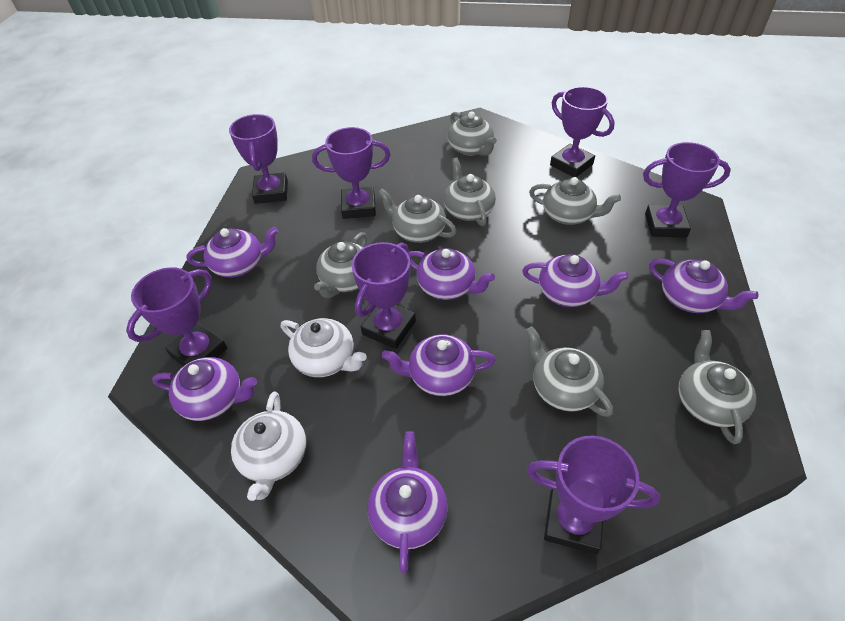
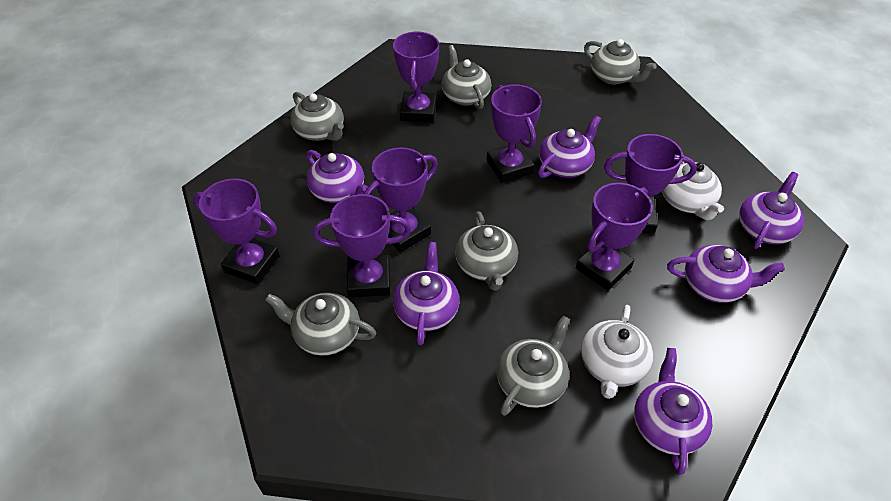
grey teapot: [314,232,367,298] [378,189,457,243] [444,157,496,226] [448,111,497,156] [526,326,613,417] [529,177,621,225] [678,330,756,444] = 7 -> [265,292,376,356] [291,92,344,141] [442,45,491,109] [455,211,518,291] [497,315,570,416] [584,39,657,85] = 6
purple teapot: [152,357,257,421] [187,227,278,277] [368,431,448,573] [382,334,496,396] [408,248,495,300] [522,254,628,307] [649,258,758,313] = 7 -> [306,150,368,203] [393,242,459,345] [538,115,601,178] [634,348,712,475] [667,245,785,303] [739,172,804,249] = 6

